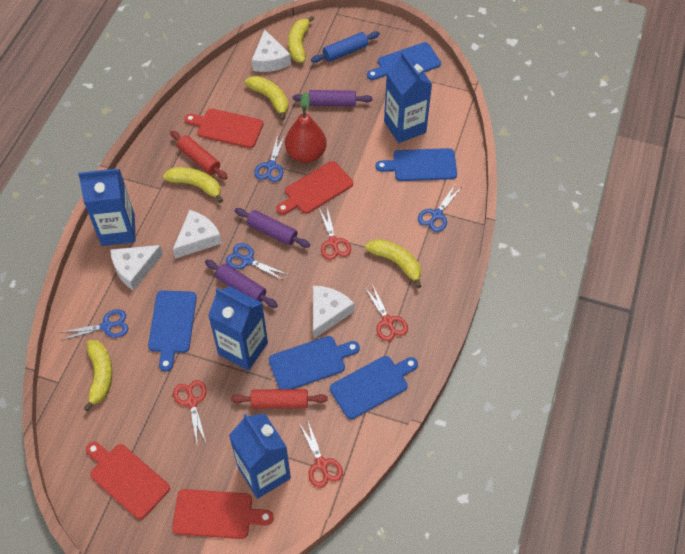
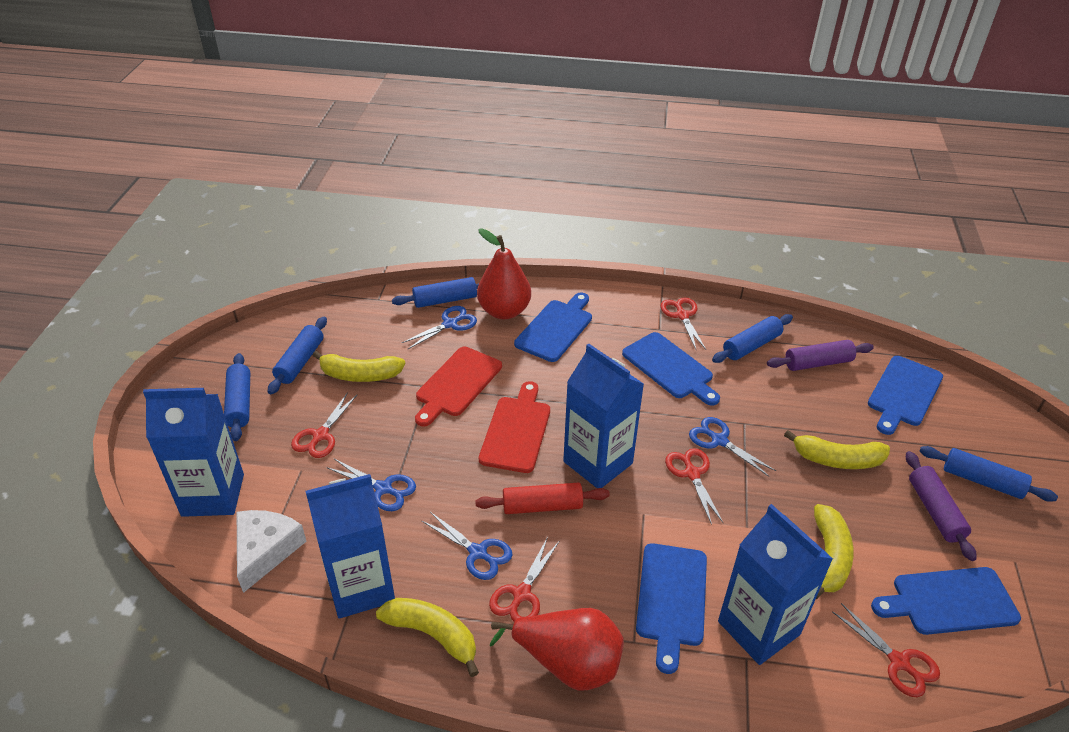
blue rolling pin: [311,31,380,63] = 1 -> [224,353,250,441] [268,317,327,394] [392,277,479,308] [712,314,793,363] [920,446,1058,502] = 5
purple rolling pin: [205,260,278,308] [235,208,310,248] [293,90,373,107] = 3 -> [767,340,874,371] [906,451,977,561] = 2
red cutting board: [86,442,170,519] [172,489,274,539] [184,109,263,148] [277,161,353,215] = 4 -> [415,347,502,426] [479,381,550,473] = 2
red pear: [285,92,327,163] = 1 -> [477,228,531,319] [490,608,624,691] = 2
red rolling pin: [170,131,228,180] [231,389,328,408] = 2 -> [475,483,610,514] = 1
red scissors: [173,380,206,443] [299,422,343,488] [319,208,351,260] [365,284,408,341] = 4 -> [291,392,358,458] [489,537,559,622] [660,297,706,349] [665,448,723,525] [832,603,940,697] = 5
white cheese: [110,245,163,291] [173,210,222,259] [252,29,291,72] [313,286,354,339] = 4 -> [237,510,307,593] = 1
yellow banana: [83,340,112,412] [163,167,223,203] [245,76,289,120] [288,16,314,63] [365,239,421,288] = 5 -> [312,351,405,382] [376,598,479,677] [784,430,890,469] [814,504,854,599] = 4

